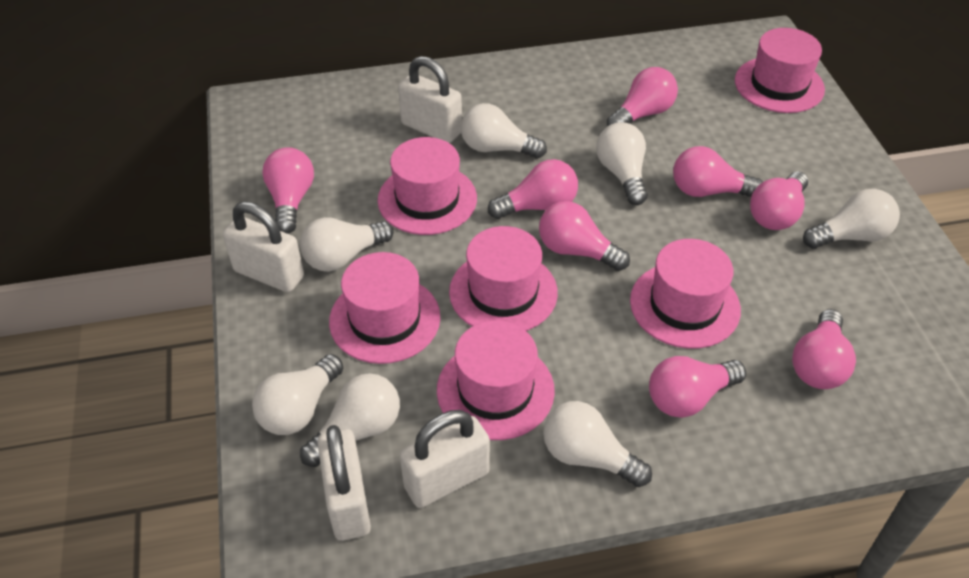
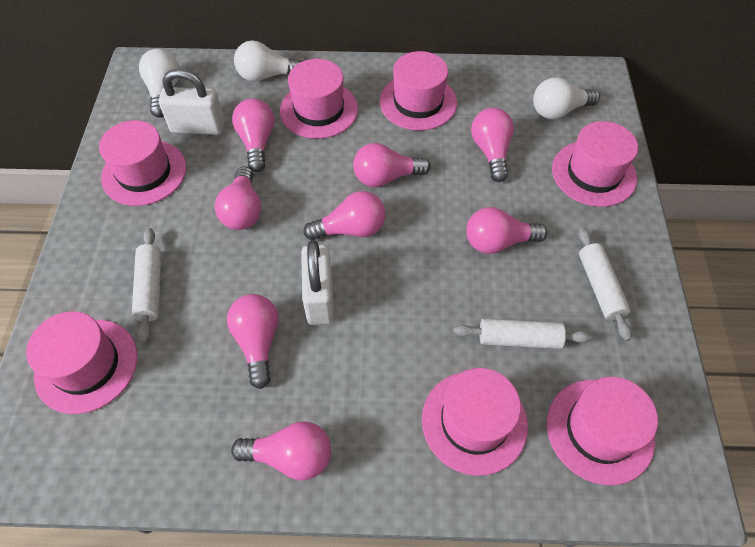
pink hat: [329,252,440,364] [377,137,477,235] [437,321,555,440] [449,226,558,331] [630,239,741,349] [735,28,825,113] = 6 -> [26,311,138,414] [99,120,186,206] [280,59,358,139] [380,51,457,131] [422,368,528,476] [547,377,658,485] [552,121,638,207] = 7
white light bulb: [252,354,343,435] [300,217,393,272] [300,373,400,467] [461,103,547,159] [543,401,652,487] [596,122,647,205] [803,189,900,249] = 7 -> [139,49,180,118] [234,41,303,81] [533,77,600,119] = 3
white padlock: [223,201,304,292] [317,425,371,541] [398,56,462,143] [400,410,490,508] = 4 -> [159,69,225,135] [301,240,334,325] = 2
white rolling pin: none = 0 -> [132,228,161,342] [453,318,592,349] [578,227,632,341] = 3

